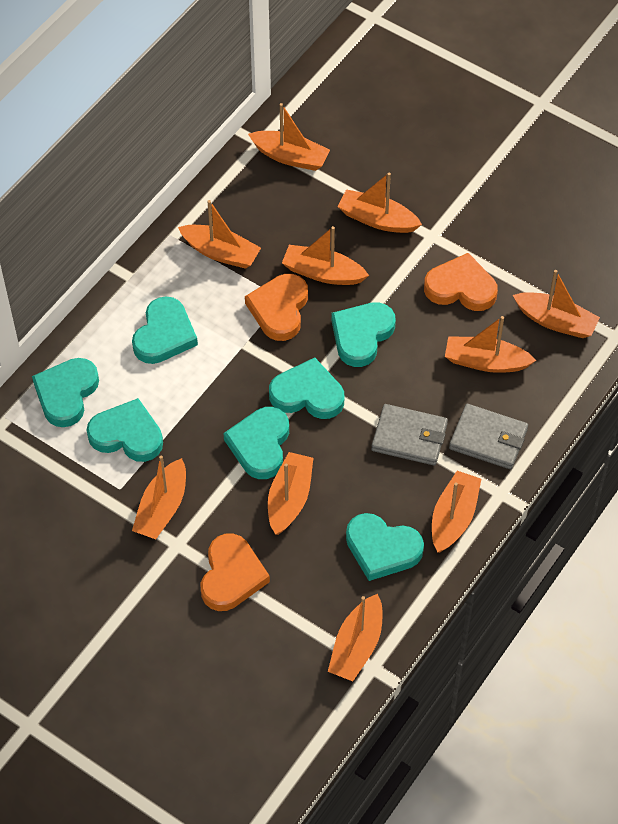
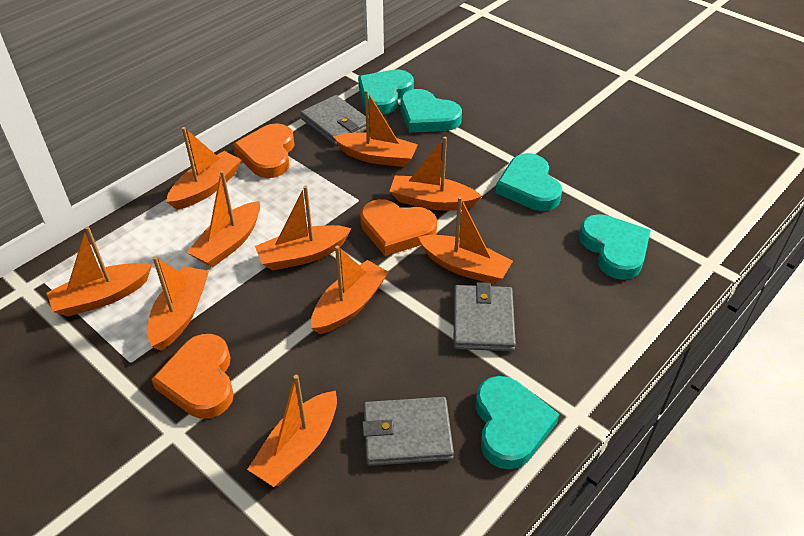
grey wallet: [371,404,448,465] [449,404,528,469] = 2 -> [300,95,370,145] [362,397,454,466] [454,282,516,351] = 3
turquoise heart: [32,358,99,427] [87,398,163,462] [132,296,198,364] [223,407,289,479] [269,358,344,419] [331,302,396,367] [346,513,424,581] = 7 -> [358,70,414,114] [401,89,462,133] [475,376,559,469] [495,153,562,211] [579,214,651,280] = 5

